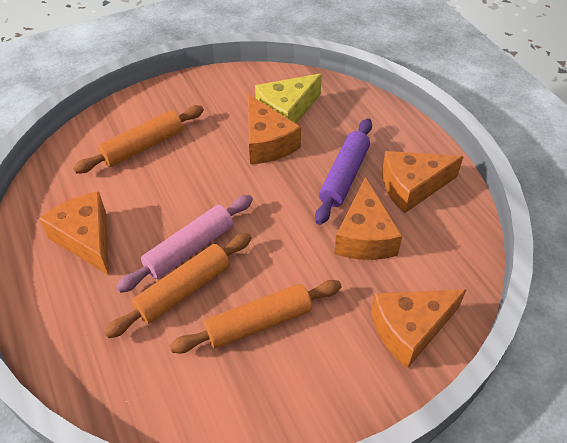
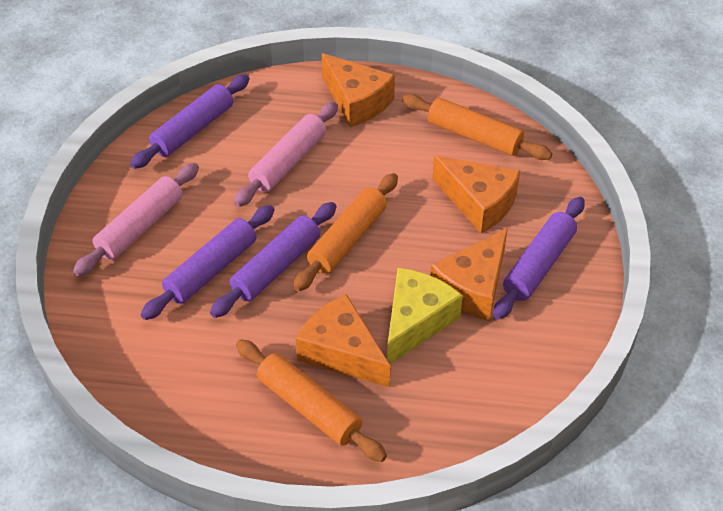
orange cheese: [39,191,109,275] [248,94,301,164] [334,177,402,260] [371,289,467,369] [382,151,464,213] = 5 -> [296,294,390,388] [322,53,395,127] [430,228,508,321] [432,155,520,233] = 4
pink rolling pin: [116,195,253,293] = 1 -> [73,163,199,277] [234,102,338,207] = 2
purple rolling pin: [315,118,372,225] = 1 -> [130,74,249,169] [140,205,274,320] [210,202,336,318] [493,197,585,319] = 4

